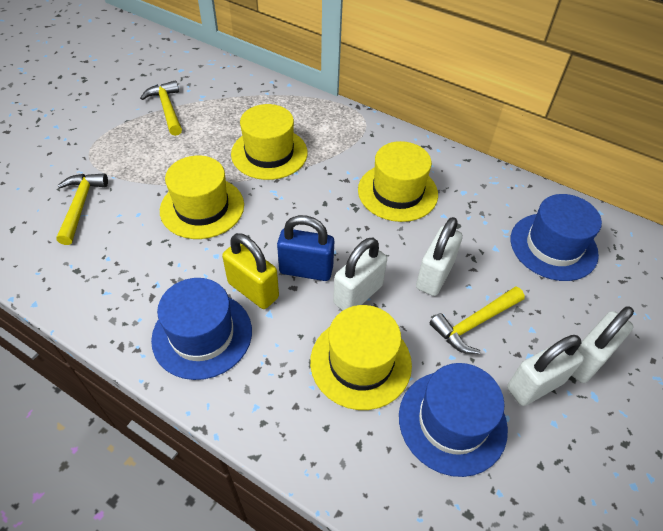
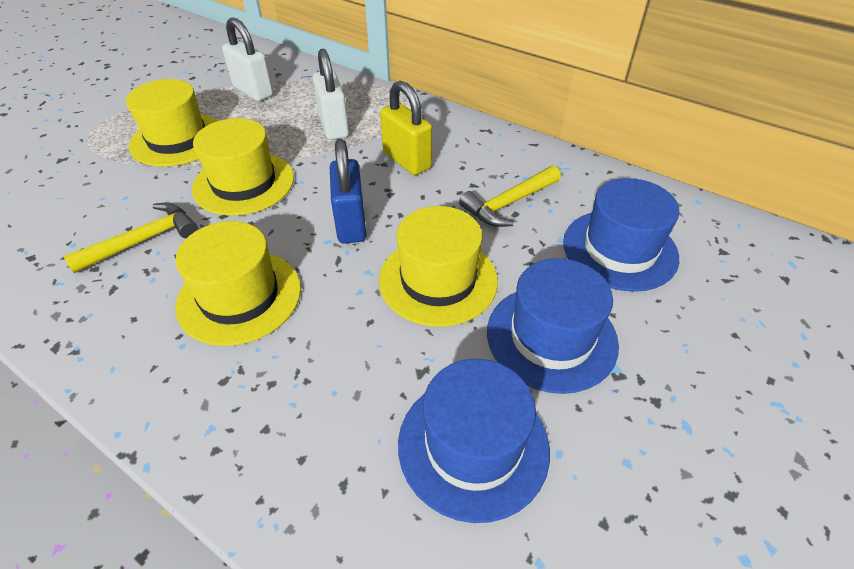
white padlock: [333,238,387,311] [416,217,463,296] [507,335,584,406] [571,306,634,383] = 4 -> [222,17,273,101] [313,49,349,140] = 2
yellow hammer: [56,173,108,245] [140,80,182,136] [430,286,525,354] = 3 -> [63,202,198,273] [459,166,561,227] = 2

